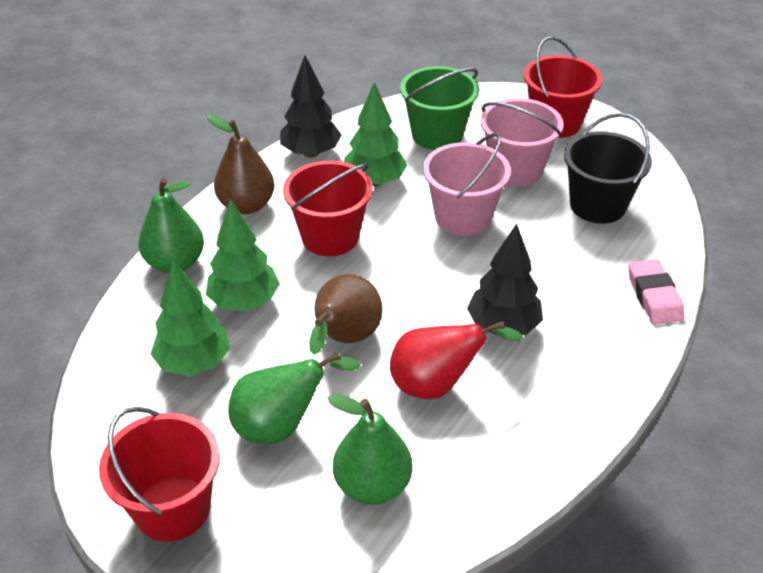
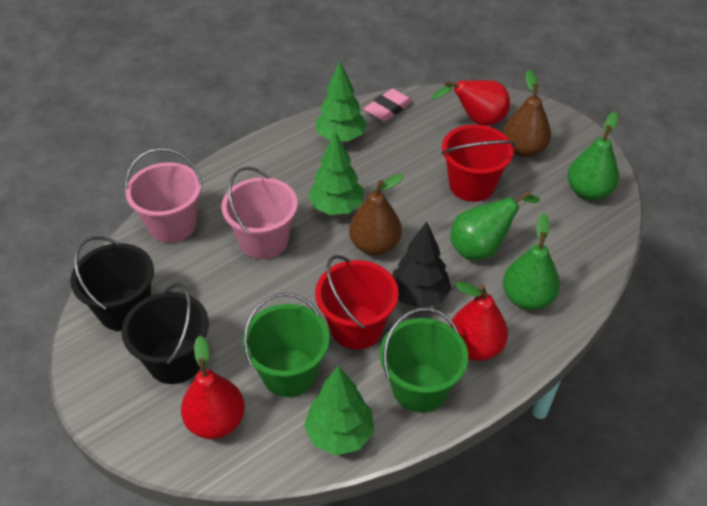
black bucket: [564,113,652,224] = 1 -> [70,236,154,331] [121,283,209,384] = 2
black tree: [280,55,342,158] [467,224,543,335] = 2 -> [392,221,452,308] = 1
green bucket: [400,66,479,150] = 1 -> [242,293,329,397] [380,307,468,413] = 2
red bucket: [99,407,220,541] [283,161,373,256] [524,36,602,138] = 3 -> [315,255,399,350] [442,125,515,202] = 2
red pear: [390,321,523,399] = 1 -> [181,336,245,439] [432,80,510,126] [450,282,508,361] = 3

